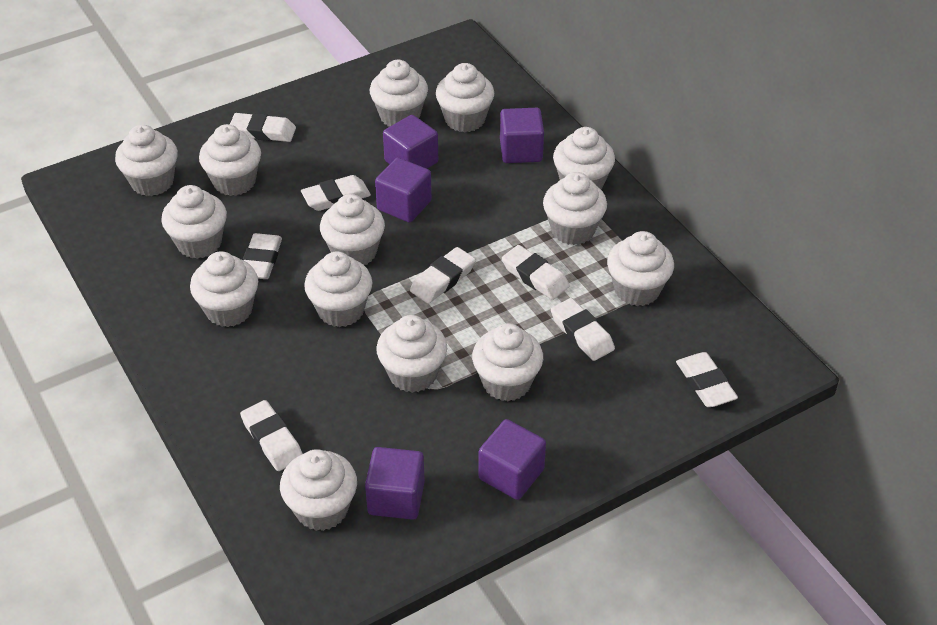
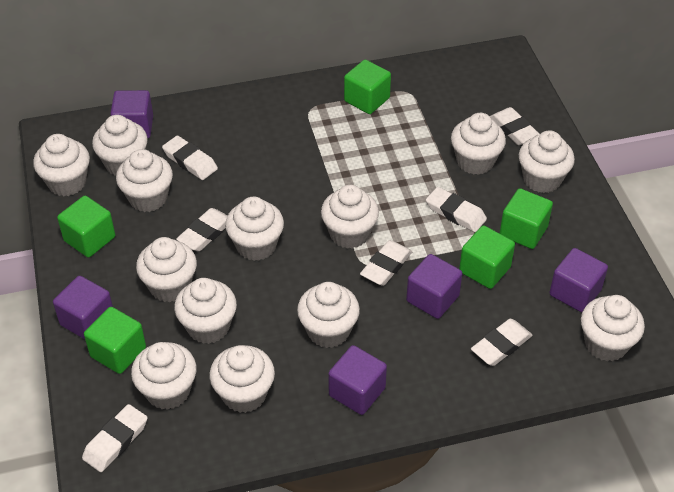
green cube: none = 0 -> [57,196,115,257] [84,307,146,374] [344,60,391,114] [459,225,515,289] [500,188,553,249] = 5
white cupcake: [115,125,178,196] [161,185,227,259] [190,251,258,327] [199,124,261,196] [280,449,357,531] [304,252,372,327] [320,194,385,265] [369,60,428,127] [376,315,447,393] [436,63,494,132] [472,323,543,401] [543,172,607,245] [553,127,615,189] [607,231,674,306] = 14 -> [33,134,90,196] [92,115,148,176] [116,149,173,212] [131,342,197,410] [136,237,197,302] [174,278,237,344] [209,345,275,413] [225,197,284,261] [297,282,360,348] [321,185,379,249] [451,113,506,175] [519,131,575,193] [581,295,645,361] = 13
white eraser: [230,113,296,142] [240,400,303,471] [243,233,282,279] [301,175,371,211] [410,247,476,304] [502,245,570,300] [551,298,615,361] [676,352,738,407] = 8 -> [82,404,147,472] [162,136,218,180] [176,208,228,251] [360,240,413,286] [426,187,487,232] [471,319,532,366] [490,107,539,145] = 7

